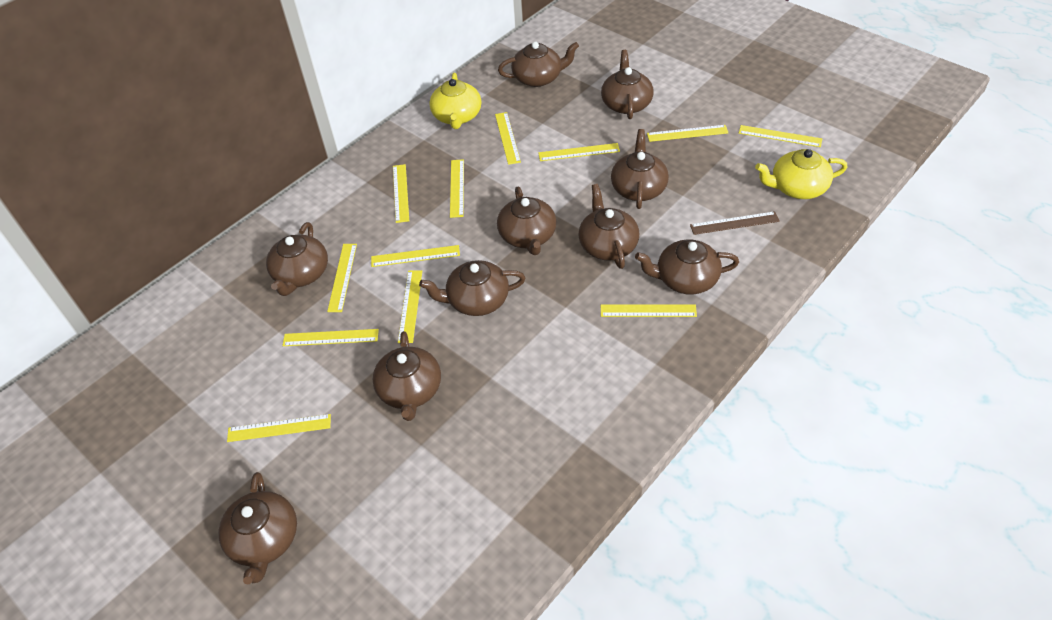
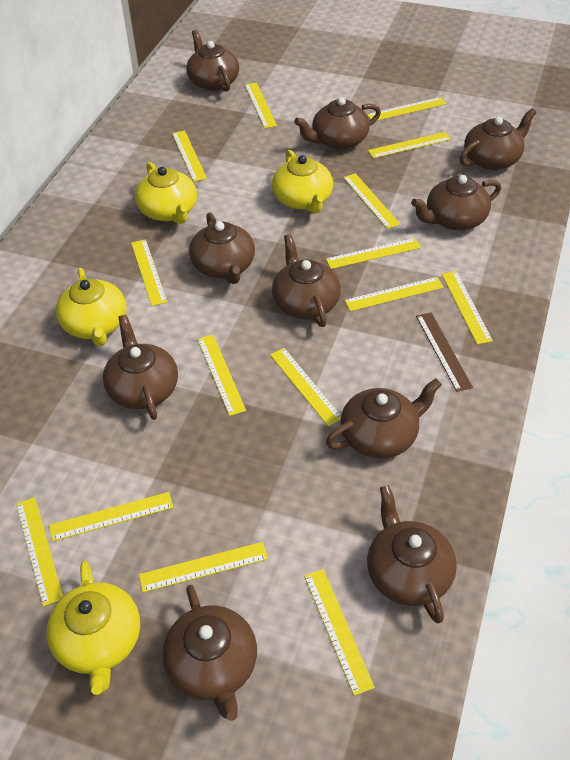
yellow ruler: [227,414,331,442] [282,329,379,346] [327,244,357,312] [371,245,460,267] [393,164,409,223] [398,270,422,343] [450,159,464,218] [495,112,521,165] [538,143,620,161] [601,304,697,317] [647,125,728,142] [739,125,822,147] = 12 -> [16,497,63,606] [49,492,173,542] [131,239,167,306] [139,542,268,593] [172,131,207,182] [197,335,246,416] [245,82,277,128] [270,348,341,426] [304,569,375,696] [326,238,421,269] [343,173,400,229] [344,277,444,311] [367,97,446,121] [368,132,451,158] [442,271,493,344] = 15
yellow teapot: [429,73,482,129] [755,149,847,199] = 2 -> [46,561,140,695] [56,268,127,346] [135,162,197,224] [272,150,333,214] = 4

